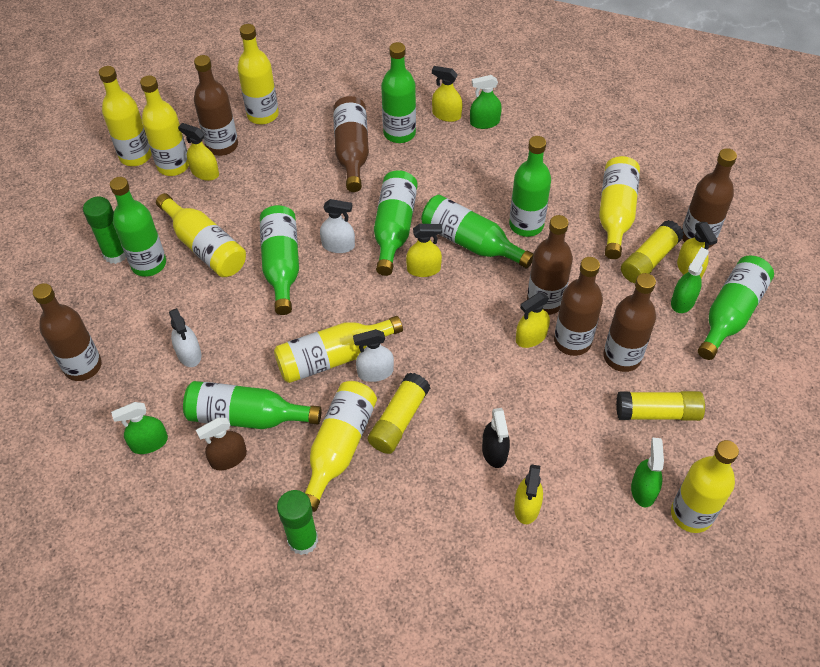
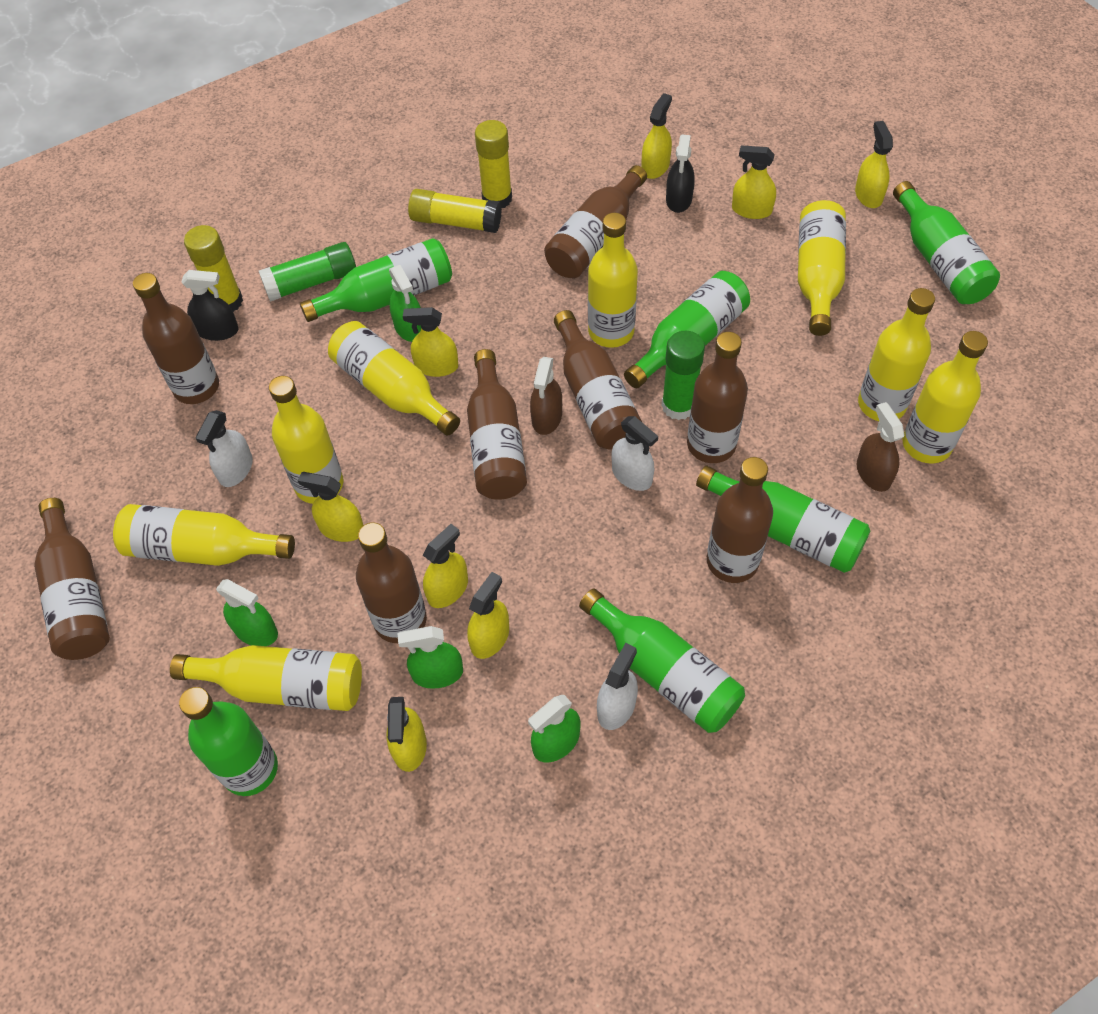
black spray bottle: [482,408,510,468] = 1 -> [181,270,238,341] [666,135,695,213] = 2
brown bottle: [33,283,102,381] [194,55,238,156] [333,96,369,192] [527,215,573,315] [554,257,603,356] [603,273,656,372] [682,148,737,248] = 7 -> [34,498,110,660] [133,273,219,404] [356,522,427,643] [467,349,527,500] [544,165,647,278] [554,310,642,450] [687,332,748,463] [707,457,773,583] = 8
brown spray bottle: [196,417,247,470] = 1 -> [530,357,562,435] [857,402,904,492] = 2
green bottle: [110,177,166,277] [183,381,322,429] [260,205,299,315] [374,170,418,276] [381,42,416,143] [421,195,534,269] [509,136,551,237] [698,256,774,360] = 8 -> [179,687,278,796] [300,238,452,322] [579,588,745,733] [624,271,750,388] [696,466,870,573] [893,181,1000,304] = 6
yellow spray bottle: [178,123,219,181] [406,224,442,277] [432,66,463,122] [514,465,543,524] [516,292,550,348] [677,222,718,279] = 6 -> [297,472,363,542] [386,697,427,772] [403,307,458,377] [423,524,468,608] [467,572,509,659] [642,93,672,179] [732,145,776,219] [855,121,893,208] = 8

